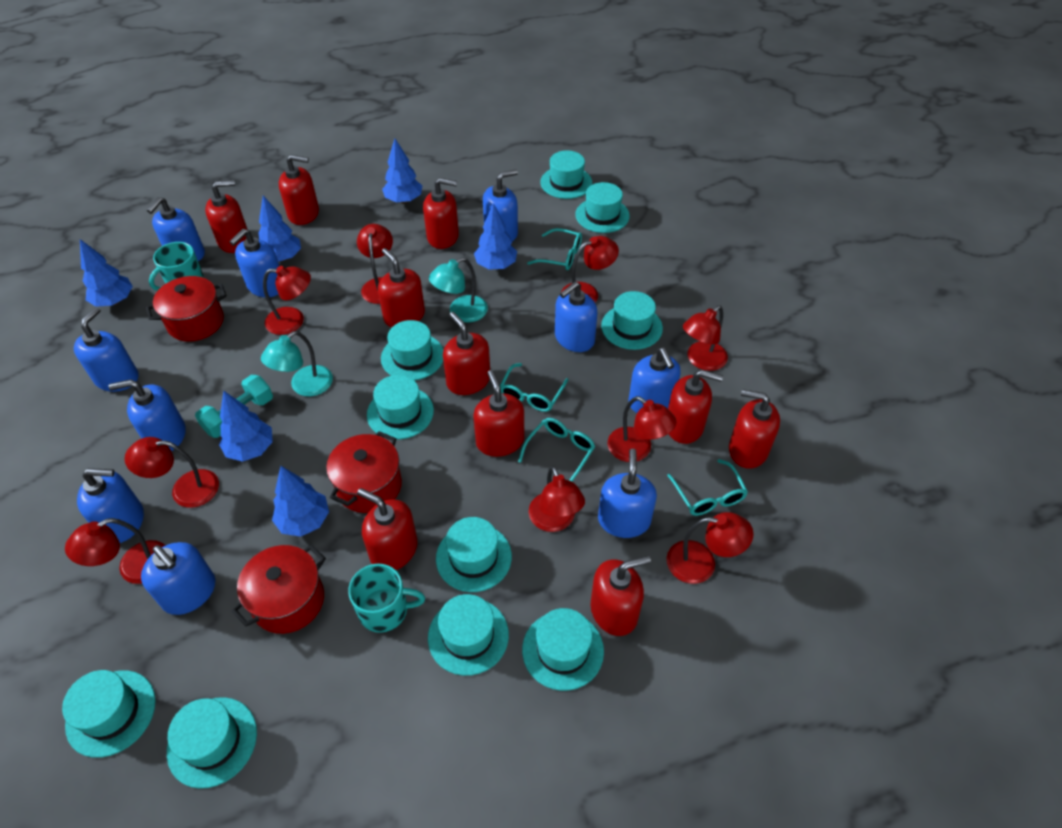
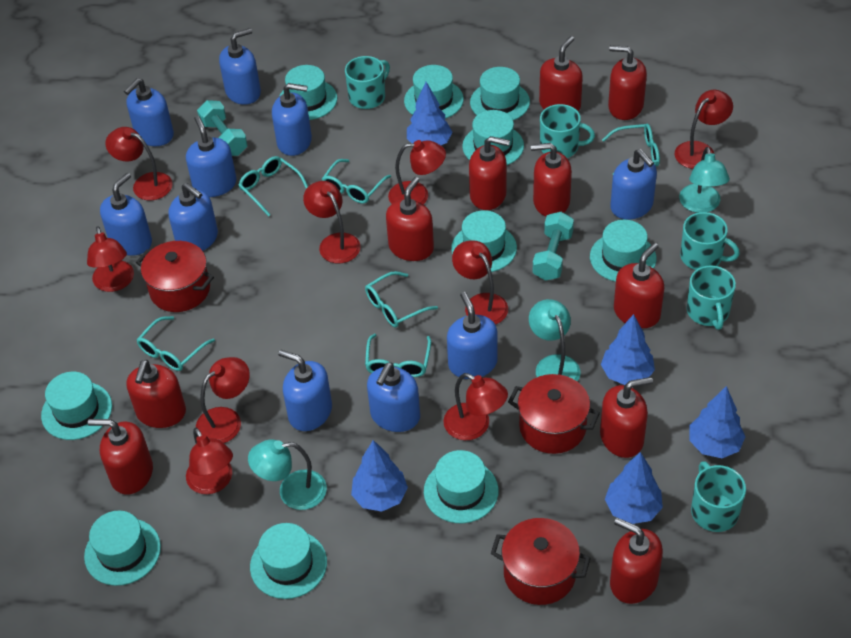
blue tree: [80,239,133,307] [219,391,273,462] [259,196,301,262] [272,466,329,537] [382,138,422,204] [474,203,517,270] = 6 -> [351,440,408,512] [407,82,452,145] [601,314,655,385] [605,452,663,524] [690,386,745,458] = 5
turquoise dumbbell: [195,375,273,438] = 1 -> [197,100,248,156] [533,212,574,281] = 2
turquoise glasses: [500,363,568,412] [518,418,595,482] [527,228,582,270] [667,459,748,516] = 4 -> [137,316,215,371] [238,156,308,217] [322,159,391,204] [365,271,438,328] [365,334,431,377] [602,123,660,174] = 6
turquoise lamp: [261,331,333,397] [429,258,488,322] = 2 -> [248,439,327,510] [529,299,580,381] [679,147,730,213] = 3
turquoise mug: [149,242,204,291] [348,564,425,633] = 2 -> [345,56,390,109] [540,104,595,158] [680,212,740,270] [687,265,736,330] [691,461,746,532] = 5

